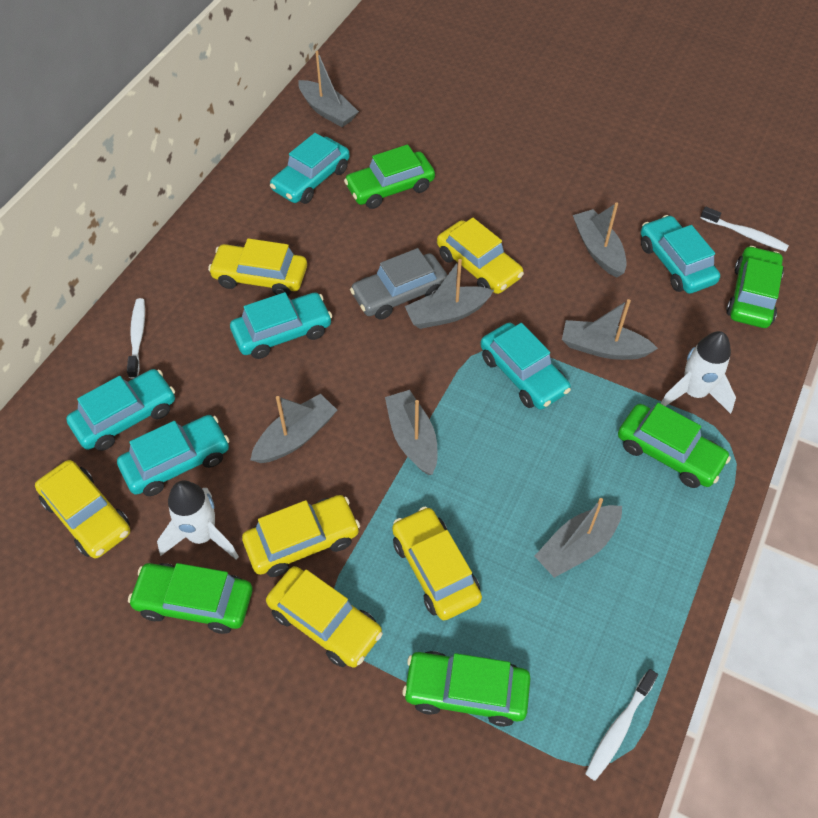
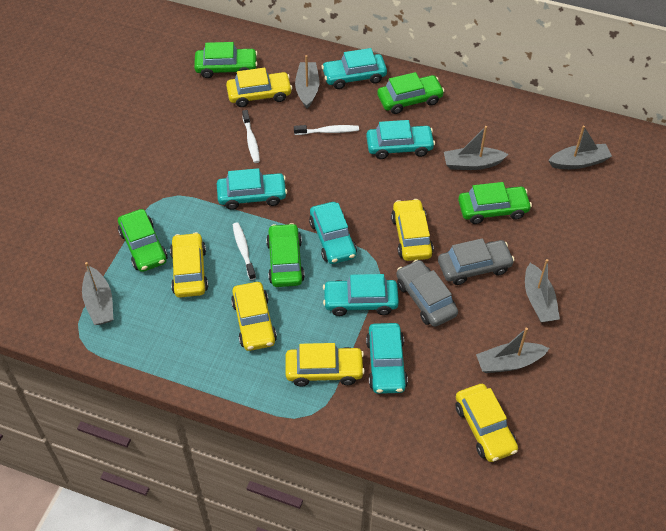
grey boat: [250,394,337,463] [298,51,359,127] [385,390,437,475] [405,259,494,329] [535,498,622,578] [562,299,658,360] [573,203,627,278] = 7 -> [82,262,113,325] [295,55,320,108] [444,126,509,170] [476,328,549,373] [525,259,560,322] [548,126,612,169] = 6
grey car: [350,248,448,320] = 1 -> [396,260,458,327] [438,238,515,285] = 2
white rocket: [157,480,239,560] [660,331,736,414] = 2 -> none = 0

